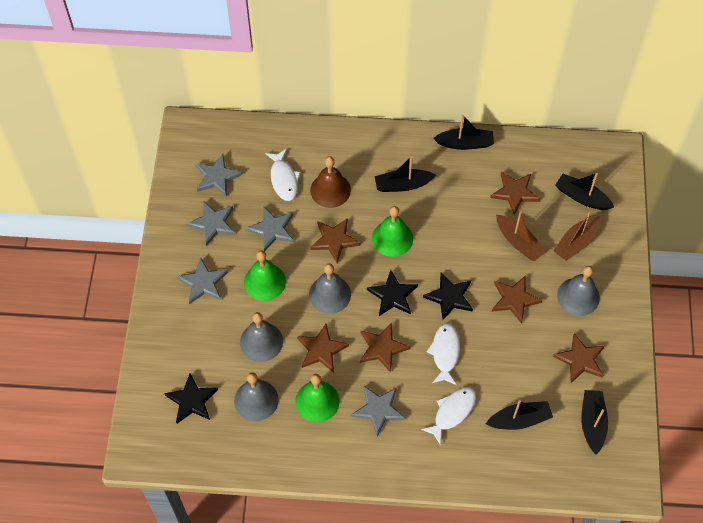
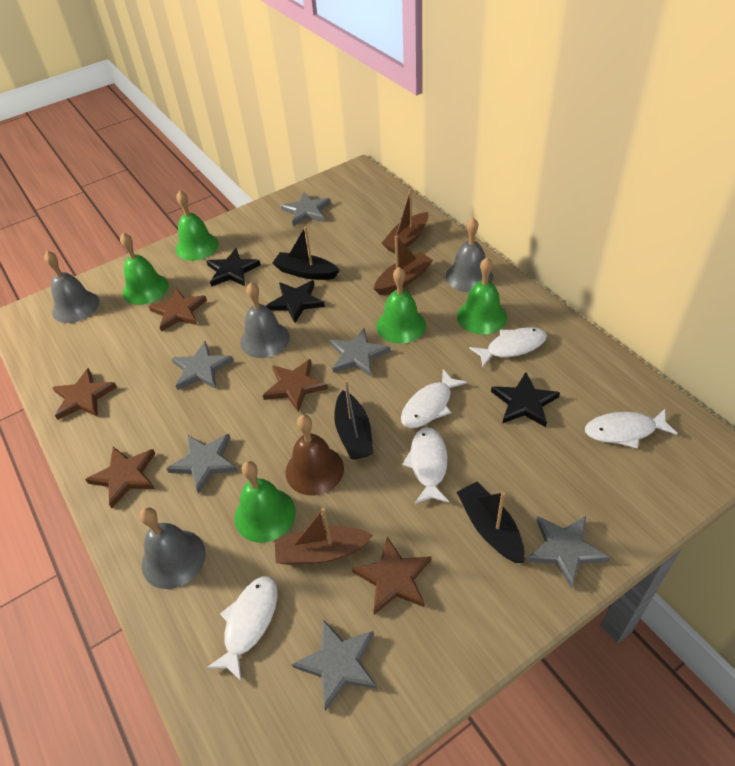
black boat: [375,156,436,192] [433,115,494,150] [486,400,553,430] [556,173,614,210] [581,390,608,455] = 5 -> [272,226,340,280] [334,380,373,460] [457,482,525,563] = 3
brown boat: [496,211,546,261] [553,212,600,261] = 2 -> [274,508,373,565] [374,235,433,295] [381,188,429,253] = 3
brown star: [297,324,349,373] [310,218,360,263] [360,323,410,373] [490,172,540,215] [492,276,543,324] [553,333,604,383] = 6 -> [52,368,117,420] [85,447,156,508] [148,288,207,332] [263,359,328,413] [352,537,431,615] = 5
green bell: [244,250,286,301] [295,374,340,422] [372,206,413,257] = 3 -> [120,233,169,305] [176,190,219,261] [234,461,296,543] [376,267,426,343] [457,258,507,334] = 5
grey star: [177,257,228,304] [187,201,235,246] [195,154,243,197] [246,206,294,252] [351,386,405,436] = 5 -> [166,434,238,494] [171,341,233,390] [281,192,331,226] [292,619,377,711] [330,328,390,377] [526,515,610,589] = 6
white fish: [265,149,301,201] [421,387,476,444] [426,323,460,385] = 3 -> [206,576,278,682] [401,369,467,428] [402,427,449,504] [469,327,547,367] [585,409,678,449] = 5

